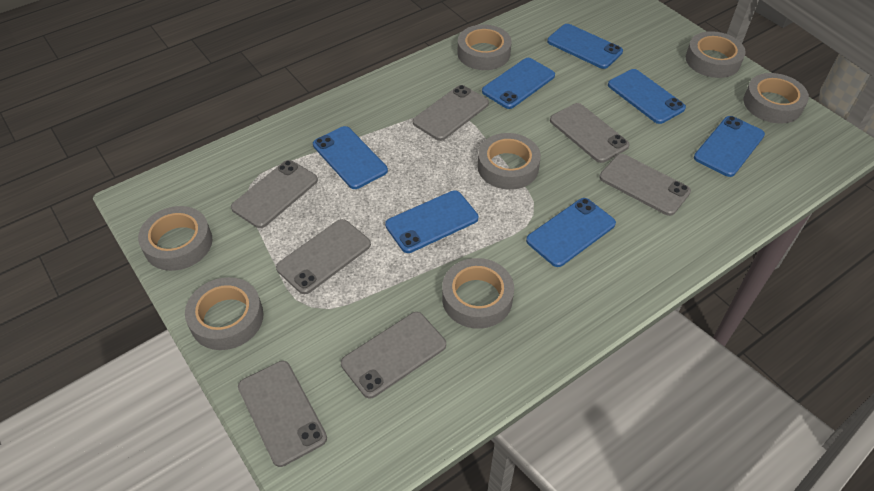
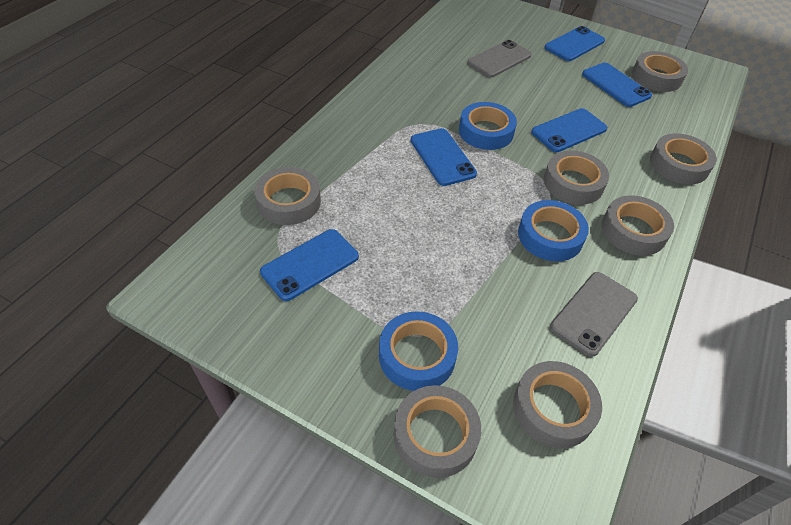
blue phone: [313,126,388,189] [385,190,478,253] [482,58,555,109] [526,198,616,267] [547,24,623,69] [608,69,686,124] [694,116,765,177] = 7 -> [260,229,359,301] [411,128,477,186] [531,108,607,152] [544,26,605,61] [582,63,652,107] = 5
blue tape: none = 0 -> [379,311,458,391] [459,102,517,150] [518,200,589,261] = 3
grey phone: [231,160,318,228] [238,361,327,467] [276,219,371,294] [341,312,446,398] [413,85,489,141] [550,103,630,163] [599,154,691,216] = 7 -> [467,40,532,77] [550,272,638,357] = 2

